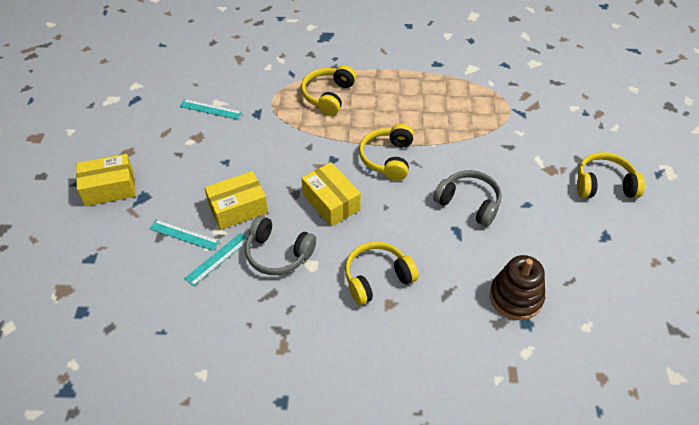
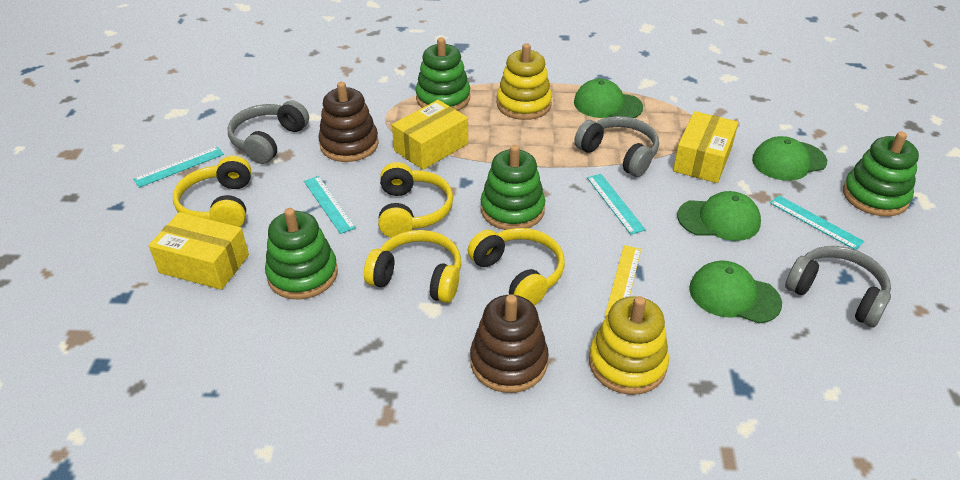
brown stacking toy: [490,255,545,320] = 1 -> [318,82,379,162] [470,294,549,393] = 2
green cap: none = 0 -> [574,79,643,118] [677,191,761,241] [689,261,782,324] [752,136,827,181] = 4
green stacking toy: none = 0 -> [265,208,338,299] [416,38,470,111] [481,145,545,230] [843,132,919,216] = 4
grey headphones: [245,216,316,275] [433,170,502,227] = 2 -> [228,100,309,164] [574,116,659,177] [785,246,891,327] = 3
turquoise ruler: [149,219,219,251] [180,99,242,120] [184,233,247,286] = 3 -> [133,147,224,188] [304,176,356,234] [587,174,646,234] [770,195,864,250] = 4
yellow ruler: none = 0 -> [605,245,641,317] = 1
yellow stacking toy: none = 0 -> [497,43,552,120] [589,296,669,395] = 2

